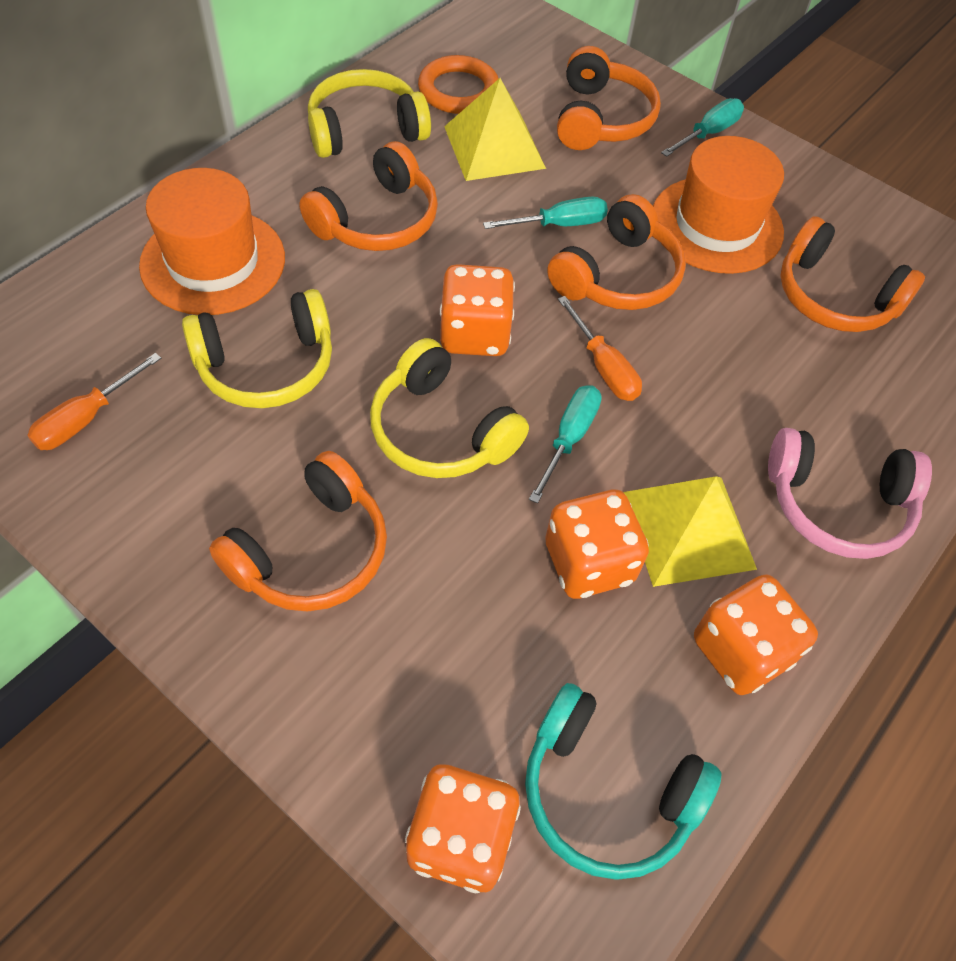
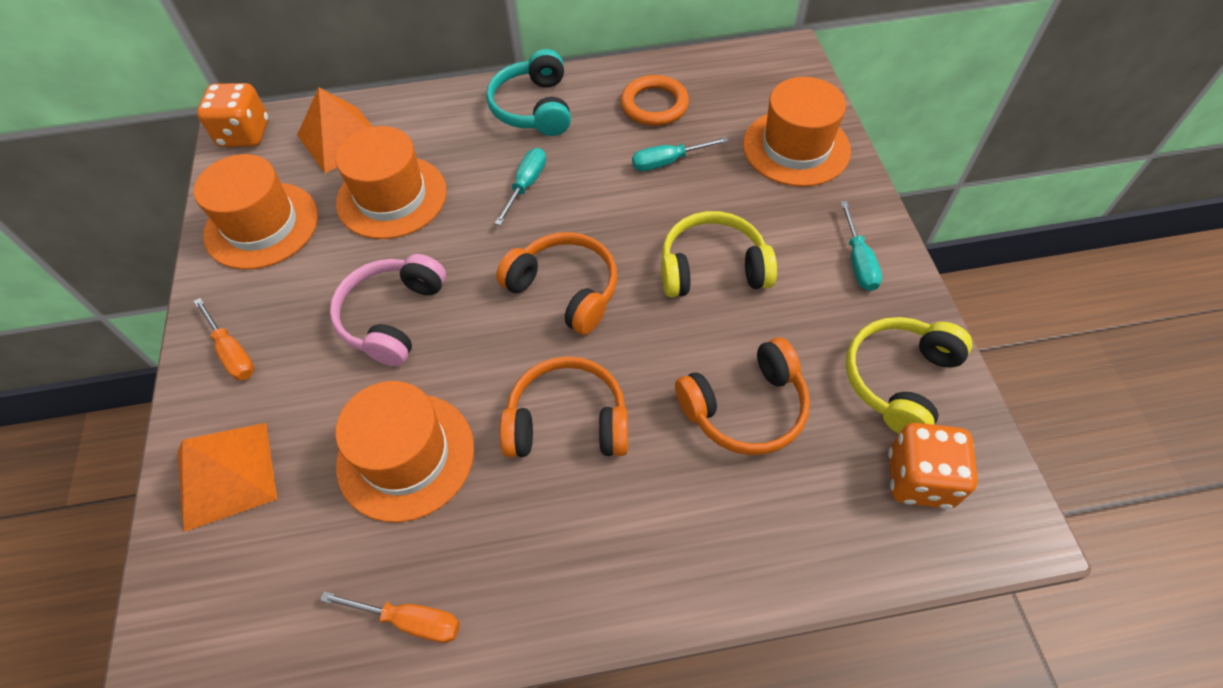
orange dice: [405,764,521,893] [440,264,515,356] [545,490,649,599] [694,574,818,695] = 4 -> [197,83,269,147] [888,423,978,509] = 2
orange hat: [139,168,285,315] [653,136,784,274] = 2 -> [194,154,318,270] [335,126,447,239] [335,381,474,522] [743,77,851,187] = 4
orange headphones: [209,451,387,612] [299,141,438,251] [547,194,686,310] [557,46,661,150] [780,216,925,332] = 5 -> [496,232,617,335] [500,356,628,457] [675,337,810,455] = 3
orange pyramid: none = 0 -> [177,423,277,532] [297,87,373,173] = 2
yellow headphones: [182,289,332,408] [308,69,431,158] [370,338,529,478] = 3 -> [661,211,777,297] [846,317,972,434] = 2
yellow pyramid: [444,78,546,181] [623,476,757,587] = 2 -> none = 0

